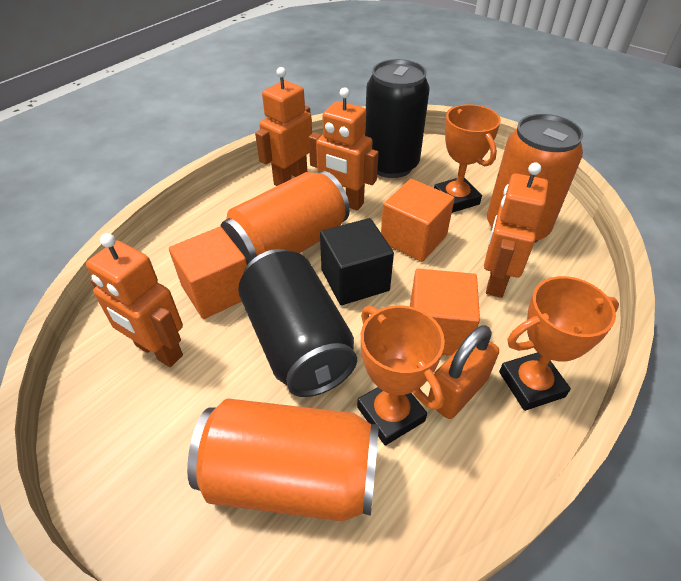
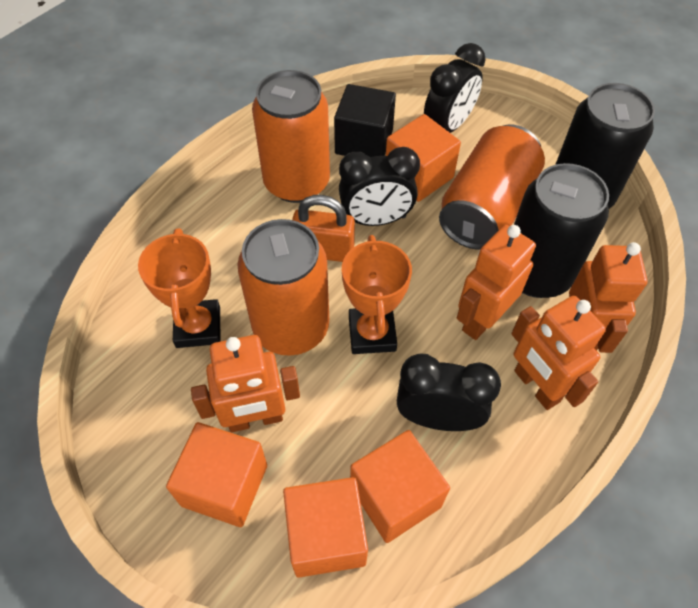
black clock: none = 0 -> [339,147,420,226] [397,353,501,431] [424,43,486,133] = 3
orange cube: [169,227,247,319] [381,179,455,262] [410,269,480,356] = 3 -> [166,422,267,527] [283,477,368,578] [350,430,450,543] [386,114,461,202] = 4
orange trophy: [357,305,445,445] [434,104,501,213] [499,276,619,411] = 3 -> [138,228,220,348] [342,235,412,354] = 2

